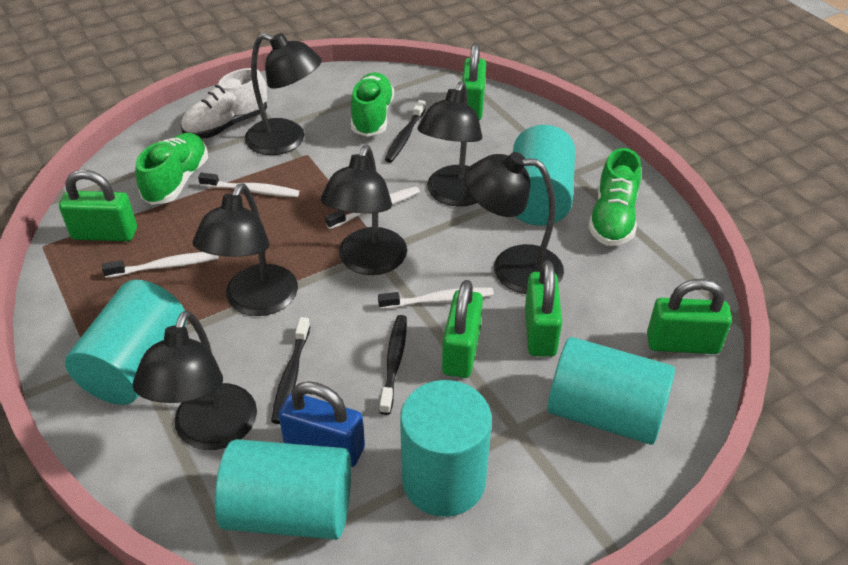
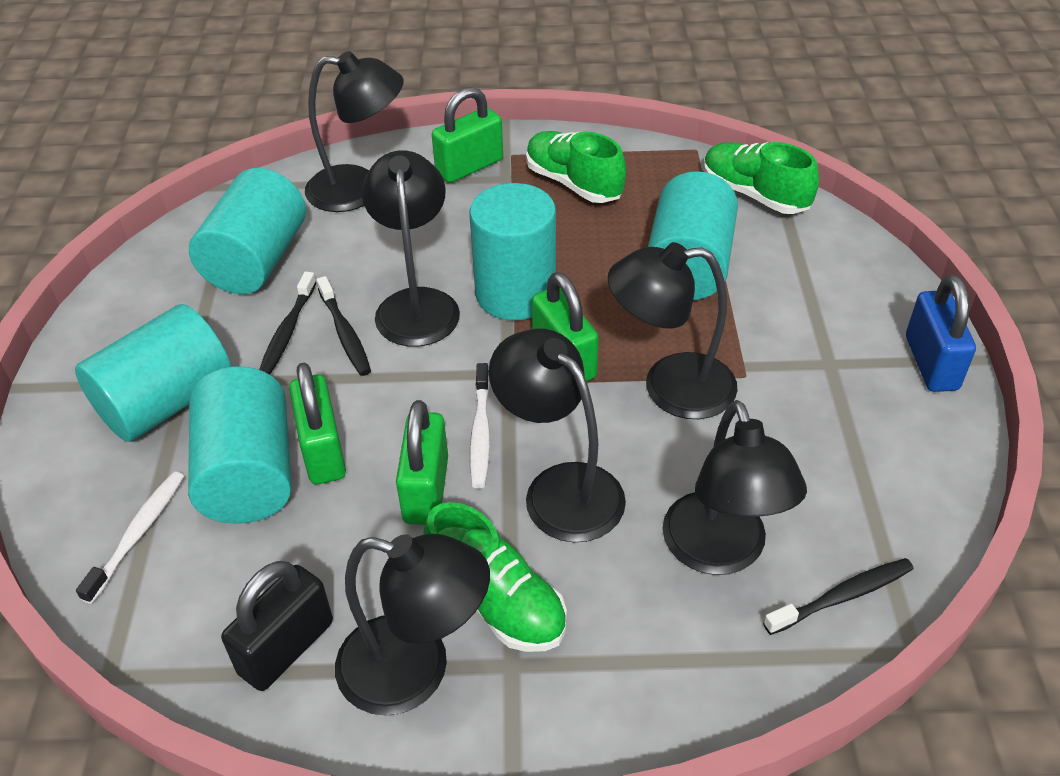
black padlock: none = 0 -> [221,561,333,691] = 1
green padlock: [59,170,137,242] [442,280,483,378] [462,43,486,120] [525,261,562,357] [647,279,732,354] = 5 -> [289,363,346,485] [396,400,448,525] [432,87,503,183] [532,272,599,382] = 4
white shoe: [181,68,267,139] = 1 -> none = 0
white toothbrush: [102,252,219,278] [198,173,299,197] [325,186,420,229] [378,287,494,309] = 4 -> [76,472,184,604] [470,363,490,488] = 2

